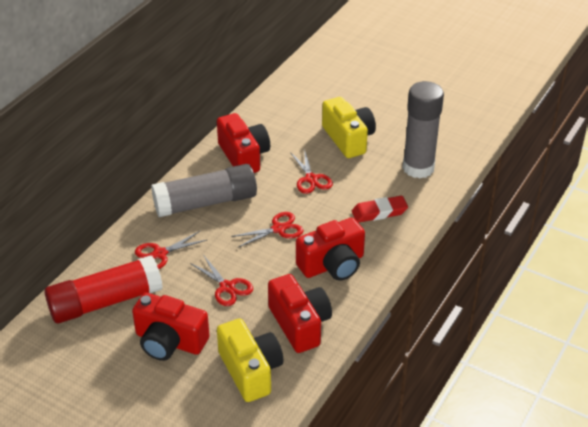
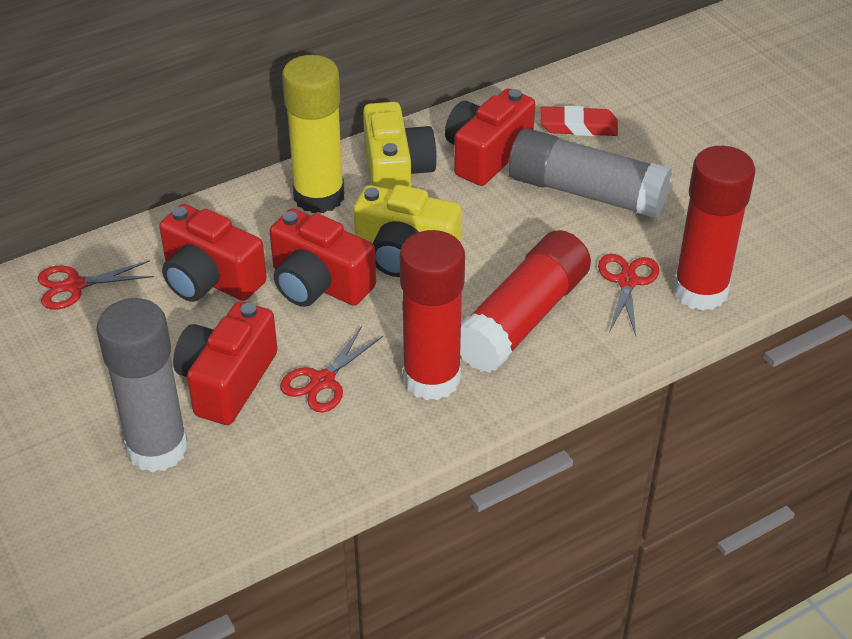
red glue stick: [45,255,163,323] = 1 -> [399,230,465,400] [460,230,591,373] [673,146,755,311] = 3
red scissors: [135,231,207,269] [190,255,253,306] [231,212,304,248] [290,149,333,194] = 4 -> [38,260,154,310] [280,326,383,412] [598,254,659,336] = 3
yellow glue stick: none = 0 -> [282,55,344,213] = 1

